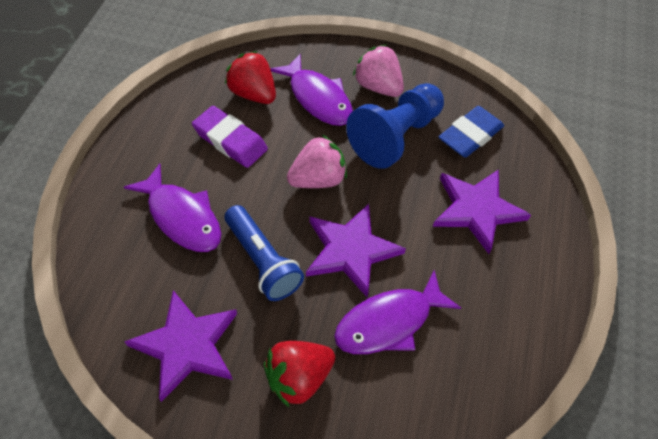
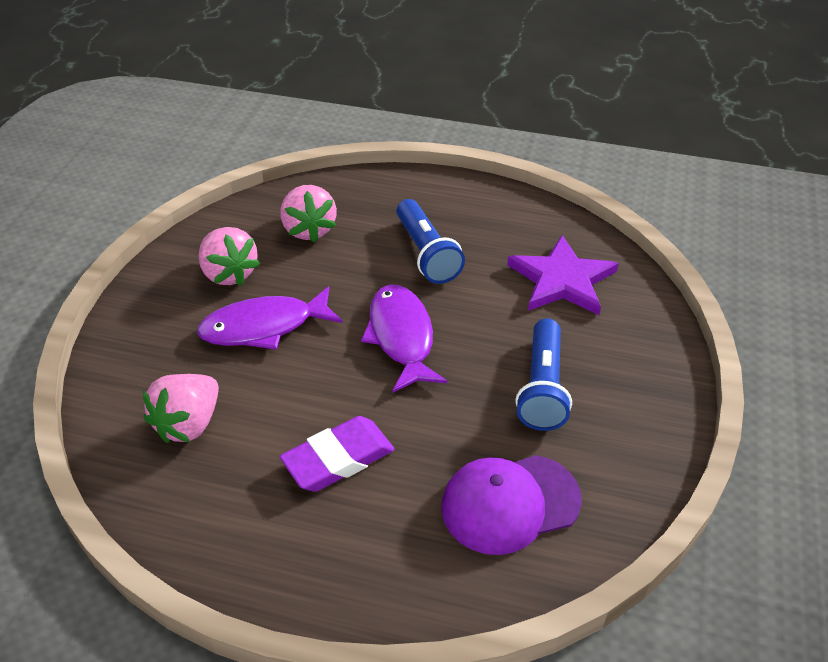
blue eraser: [439,106,504,157] = 1 -> none = 0
blue flashlight: [225,205,304,301] = 1 -> [396,199,465,284] [515,318,572,431] = 2
blue pawn: [346,83,444,169] = 1 -> none = 0
pink strawberry: [287,135,347,188] [353,45,404,97] = 2 -> [143,374,219,443] [199,227,260,286] [280,185,337,243] = 3
purple cap: none = 0 -> [441,455,582,555] = 1
purple fish: [124,164,221,252] [270,54,353,126] [334,270,461,354] = 3 -> [197,286,342,350] [361,284,448,392] = 2
purple star: [124,290,237,402] [306,204,406,297] [433,170,531,254] = 3 -> [507,235,619,315] = 1
red strawberry: [225,51,276,104] [264,341,335,408] = 2 -> none = 0

